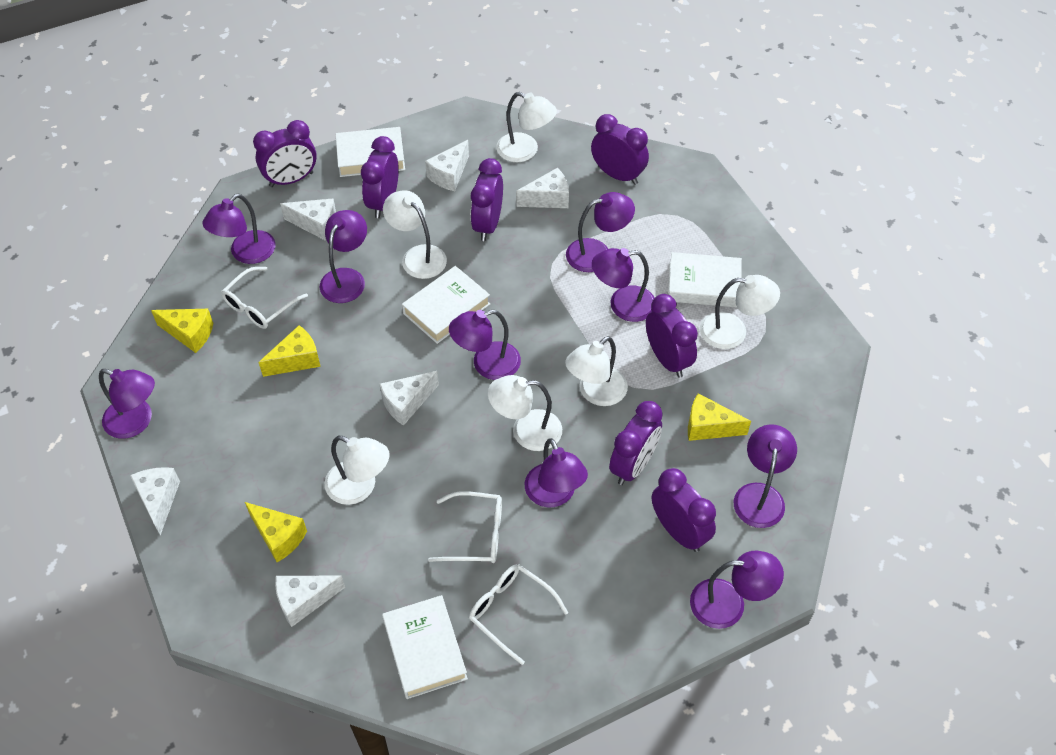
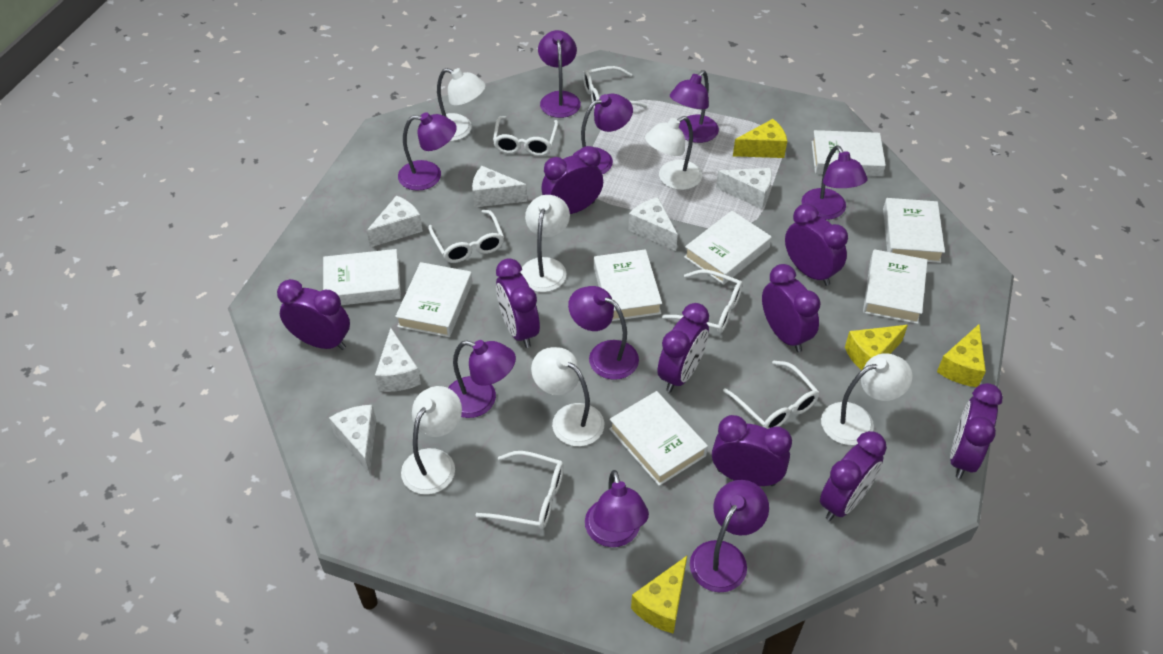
purple clock: [253,120,317,187] [361,136,399,218] [471,158,503,241] [591,114,649,185] [609,401,663,485] [646,294,698,378] [652,468,716,552] = 7 -> [277,279,350,350] [496,258,540,348] [541,146,603,214] [657,303,709,392] [712,415,792,486] [762,264,821,352] [785,204,848,286] [820,431,887,521] [950,383,1003,479] = 9
white book: [336,127,405,177] [382,595,468,699] [402,266,490,344] [668,252,742,307] = 4 -> [323,249,401,305] [395,262,472,337] [594,249,662,321] [609,391,708,486] [684,211,772,285] [812,130,886,176] [863,249,927,324] [883,198,945,263] = 8
white glasses: [221,267,308,329] [428,491,502,563] [469,564,568,665] = 3 -> [428,210,504,263] [476,451,564,529] [493,116,558,156] [583,66,647,108] [662,270,743,333] [723,361,820,429] = 6

